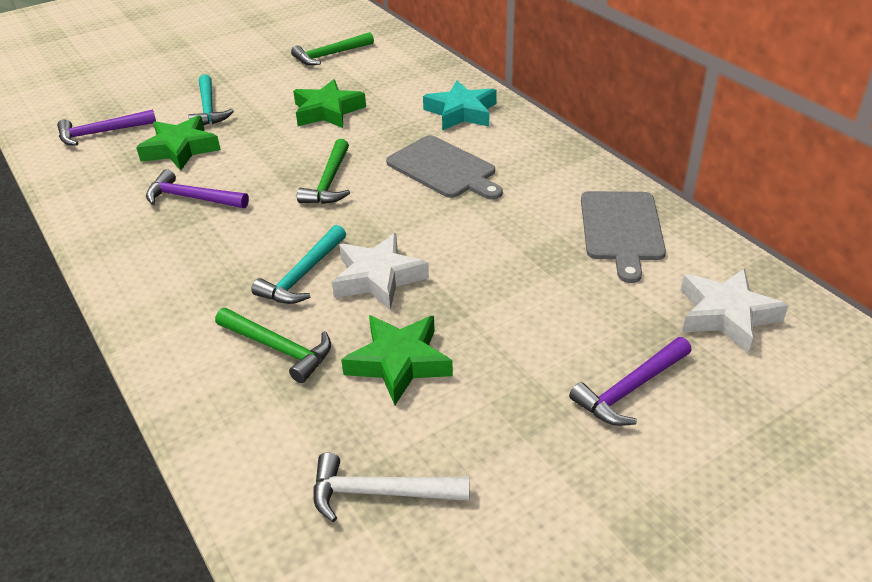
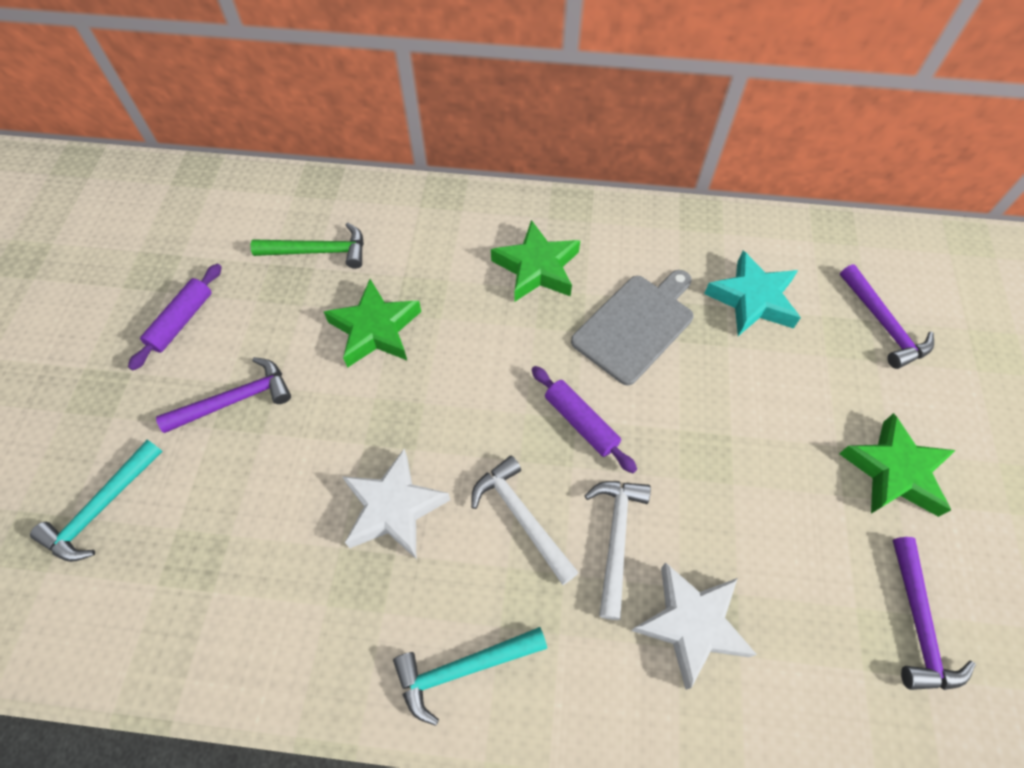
green hammer: [215,308,331,383] [291,32,374,65] [297,139,350,204] = 3 -> [251,222,364,269] = 1
grey cutting board: [386,135,503,200] [581,191,666,283] = 2 -> [571,270,694,386] = 1
purple rolling pin: none = 0 -> [128,264,222,370] [531,366,637,473] = 2
white hammer: [313,452,470,522] = 1 -> [471,456,579,585] [585,481,651,620] = 2

